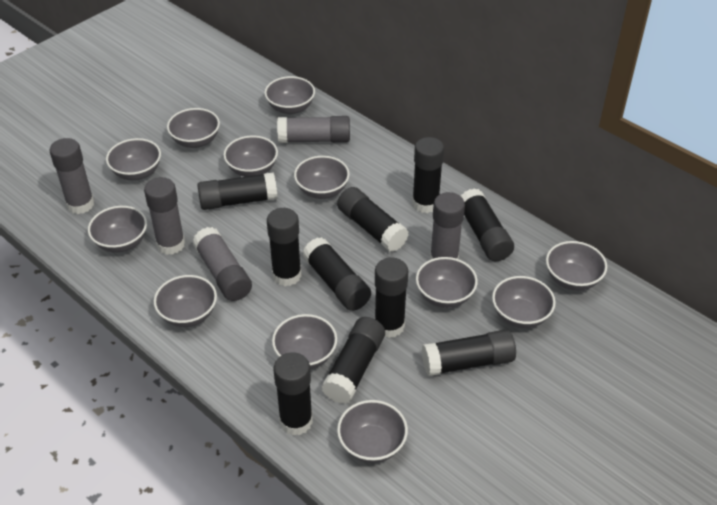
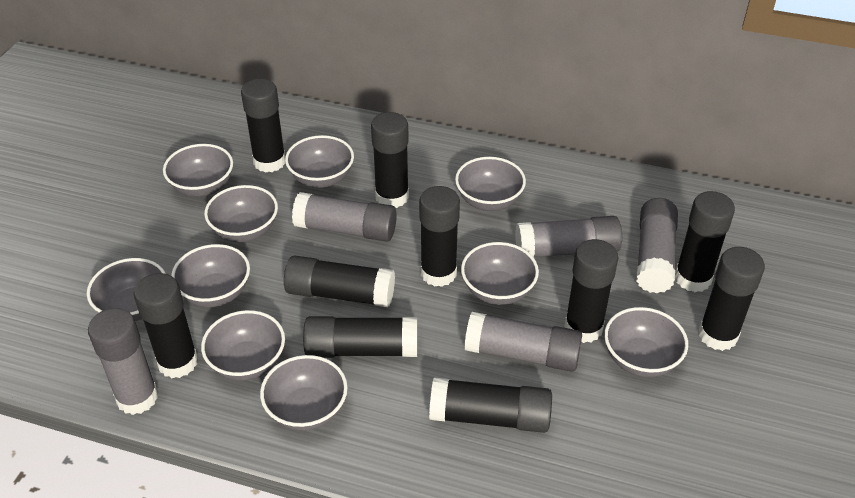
grey bowl: [88,206,147,253] [106,138,161,180] [154,275,217,327] [167,108,220,148] [223,136,278,177] [264,76,315,115] [272,314,337,369] [294,156,350,199] [337,400,408,463] [416,257,478,308] [492,276,556,328] [546,241,607,291] = 12 -> [87,258,166,321] [163,144,233,197] [171,244,250,307] [201,310,285,381] [204,185,278,242] [260,355,348,431] [285,135,354,188] [455,157,526,211] [461,242,539,305] [604,307,688,377] = 10

